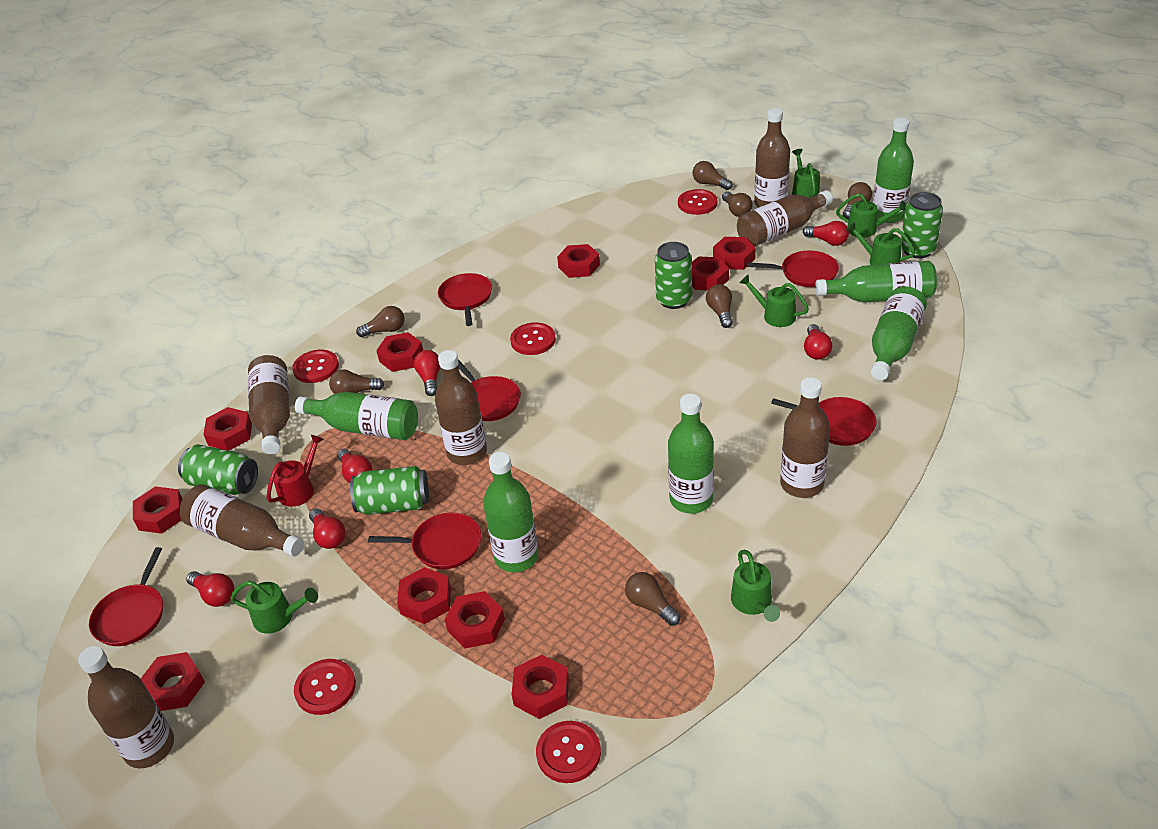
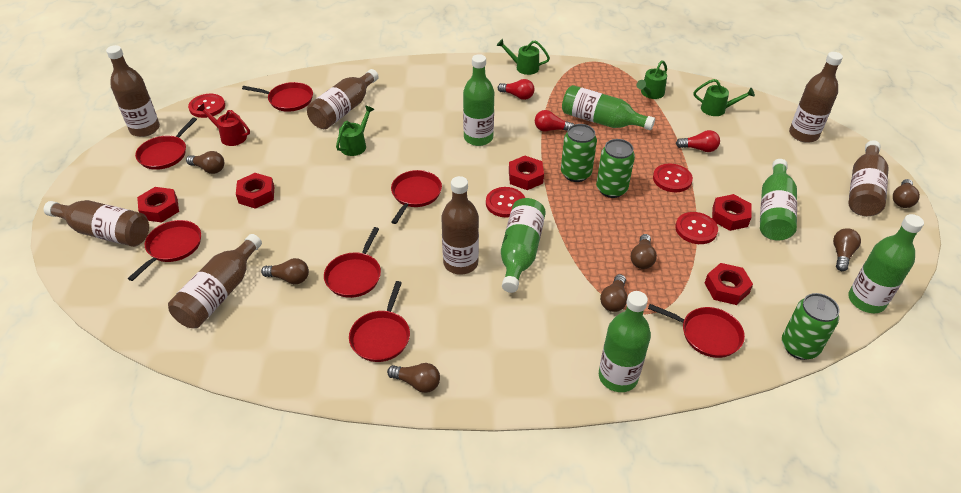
green can: [178,444,258,495] [350,466,429,515] [655,242,692,309] [901,192,943,258] = 4 -> [561,124,597,182] [596,139,635,198] [782,293,840,360] = 3
green watering can: [230,581,318,634] [731,550,780,622] [739,275,809,327] [792,149,820,197] [836,193,906,237] [846,222,915,265] = 6 -> [336,105,375,156] [497,39,550,75] [637,60,667,99] [694,79,755,116] = 4
red button: [292,350,339,383] [294,659,356,715] [510,322,556,355] [536,721,601,783] [678,189,717,215] = 5 -> [188,94,225,118] [486,187,525,218] [653,164,693,192] [675,212,718,244] = 4
red light bulb: [186,571,234,607] [309,508,345,549] [337,448,372,483] [414,350,441,396] [803,221,849,246] [804,324,832,360] = 6 -> [498,79,534,100] [535,110,574,131] [676,130,720,152] = 3
red nut: [133,486,182,534] [141,652,205,711] [203,407,252,451] [376,332,423,372] [397,567,451,624] [445,591,505,648] [511,655,569,719] [557,244,600,278] [692,256,729,290] [713,237,756,270] = 10 -> [137,187,179,222] [236,173,274,209] [509,156,544,190] [705,263,753,305] [712,194,752,231] = 5
red pan: [89,547,163,646] [368,513,481,569] [438,273,492,326] [458,359,521,421] [747,251,839,287] [771,397,877,446] = 6 -> [128,220,201,281] [135,117,197,170] [242,82,313,112] [324,227,381,298] [349,281,410,362] [391,170,442,224] [648,304,745,358] = 7

